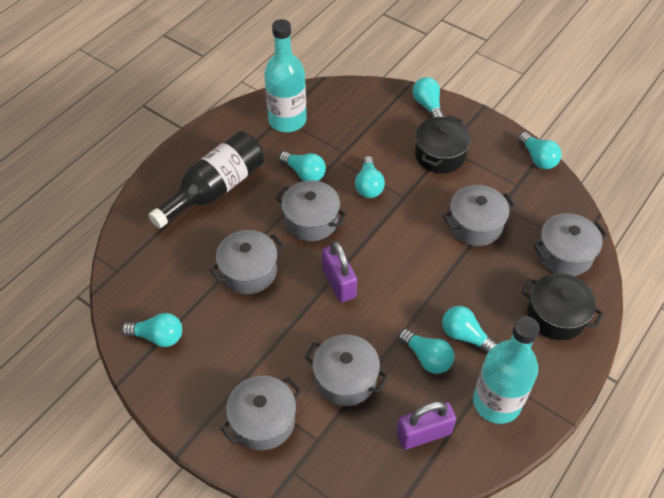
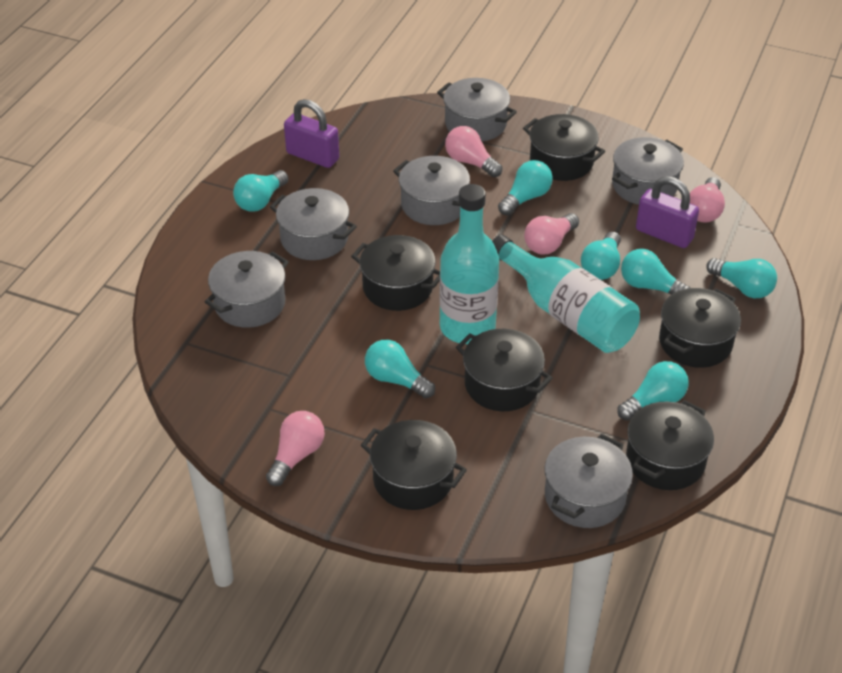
black bottle: [148,131,264,229] = 1 -> none = 0
black pot: [415,115,471,173] [522,273,604,340] = 2 -> [351,235,440,311] [360,420,467,510] [456,329,553,411] [523,114,605,181] [626,400,714,490] [659,288,741,368] = 6
pink light bulb: none = 0 -> [266,411,325,486] [445,126,502,177] [524,213,579,254] [690,177,725,223] = 4

